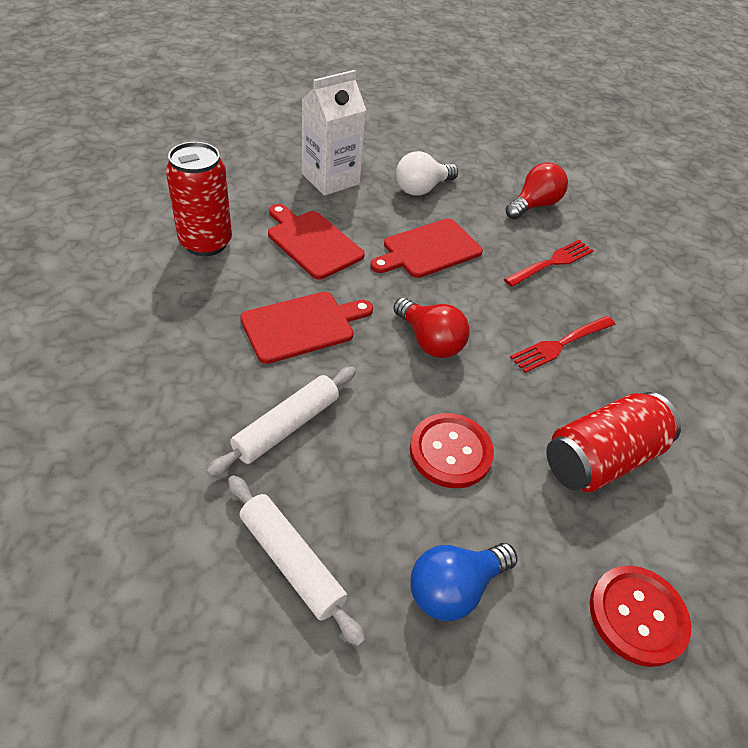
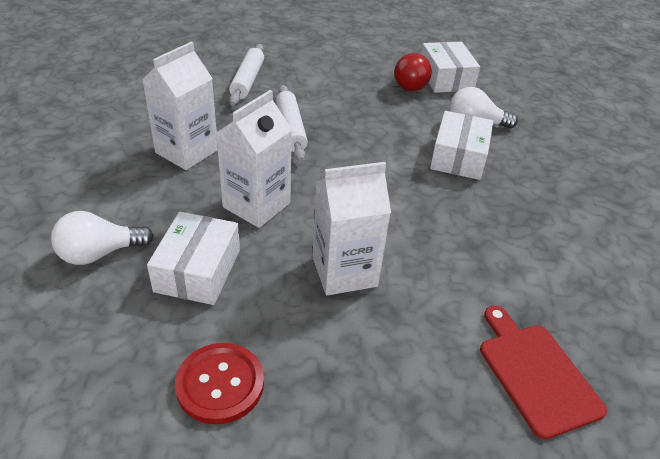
blue light bulb: [411,543,517,621] = 1 -> none = 0
red button: [410,413,494,488] [590,566,691,667] = 2 -> [175,343,264,425] = 1
red can: [166,142,232,256] [546,392,681,492] = 2 -> none = 0
red cutting board: [240,292,373,364] [268,204,365,279] [370,218,483,278] = 3 -> [480,305,607,440] = 1
red fork: [504,240,594,287] [510,316,615,373] = 2 -> none = 0
red light bulb: [393,297,470,358] [506,162,568,219] = 2 -> [394,53,432,91] = 1
white box: none = 0 -> [147,212,240,305] [421,42,480,93] [430,111,493,180] = 3
white carton: [302,70,366,196] = 1 -> [142,41,218,170] [216,90,292,228] [312,162,391,296] = 3
white light bulb: [396,151,458,196] = 1 -> [51,211,154,265] [450,87,518,129] = 2

